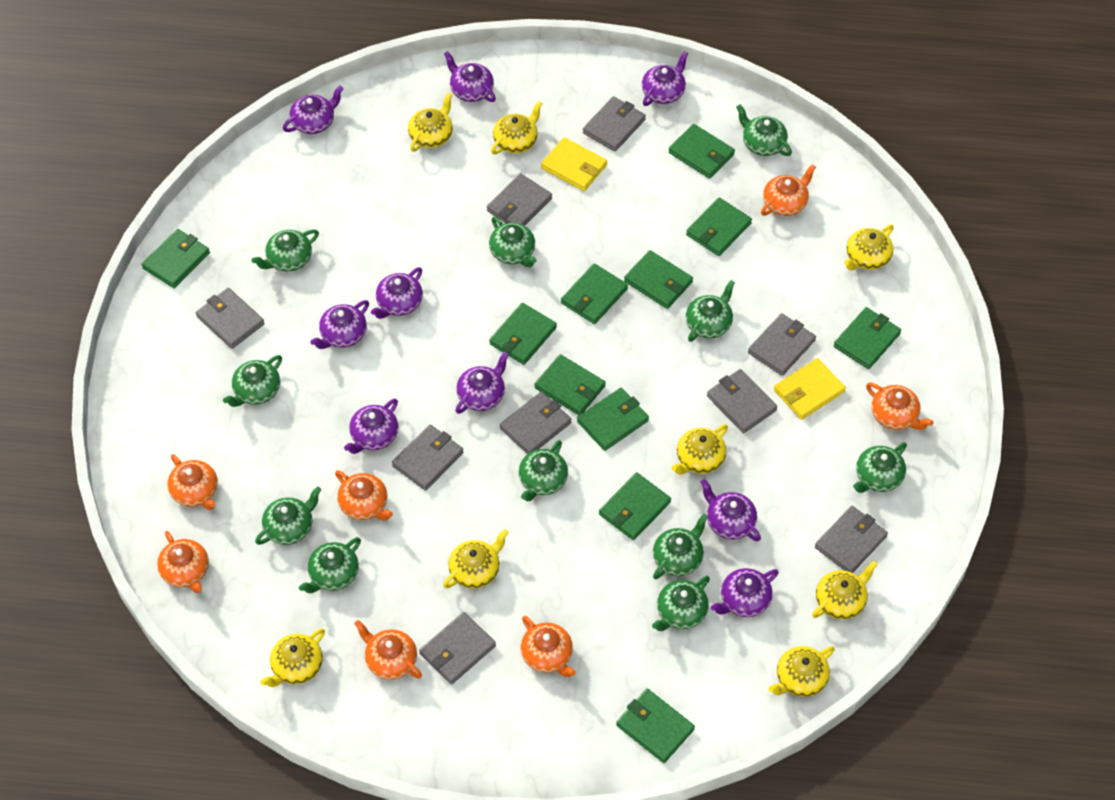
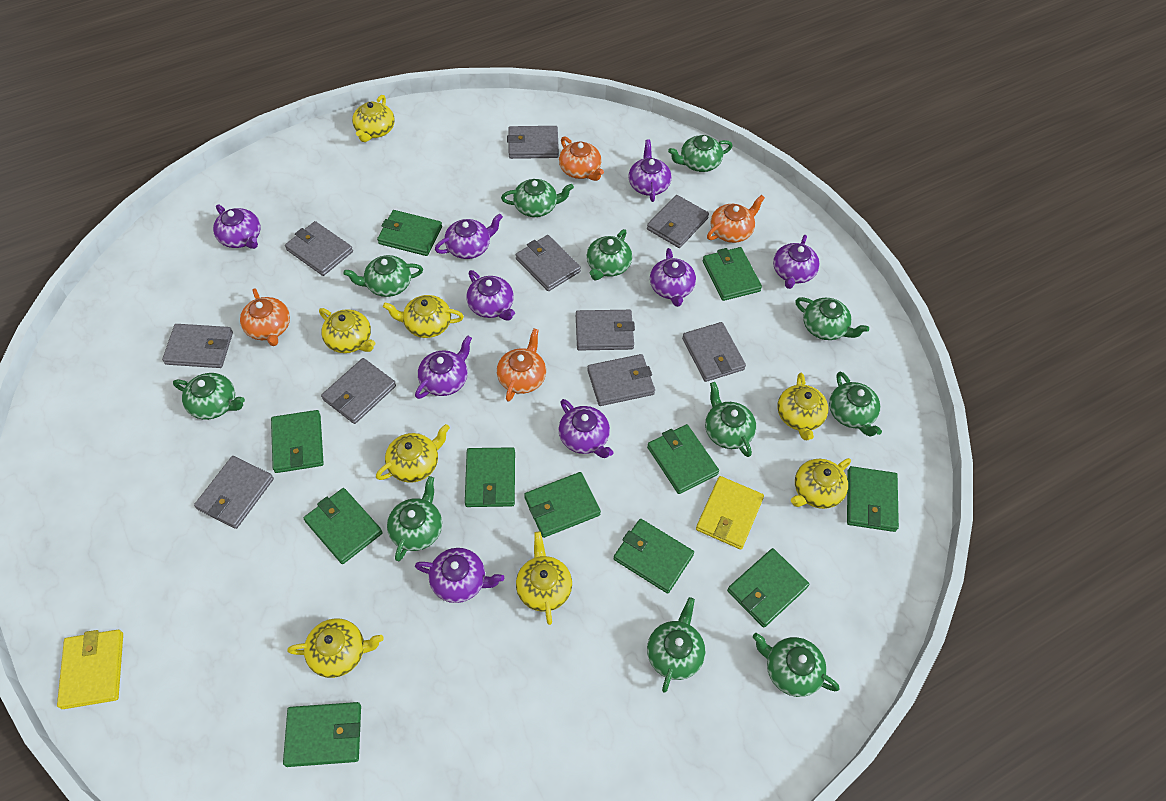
grey wallet: [196,288,265,349] [392,424,463,491] [419,612,496,684] [487,174,552,226] [500,391,571,454] [583,96,646,152] [707,369,777,433] [748,313,816,376] [815,506,888,573] = 9 -> [162,324,233,368] [194,456,274,529] [285,221,353,276] [321,358,396,424] [507,126,559,159] [516,235,581,291] [576,310,635,351] [587,354,655,406] [647,195,709,248] [682,322,746,382] = 10
orange teapot: [157,531,209,593] [168,454,218,510] [335,470,393,521] [354,620,422,680] [520,616,576,677] [761,164,816,216] [866,383,933,430] = 7 -> [240,288,290,346] [497,329,546,402] [559,137,604,181] [707,195,765,243] = 4

